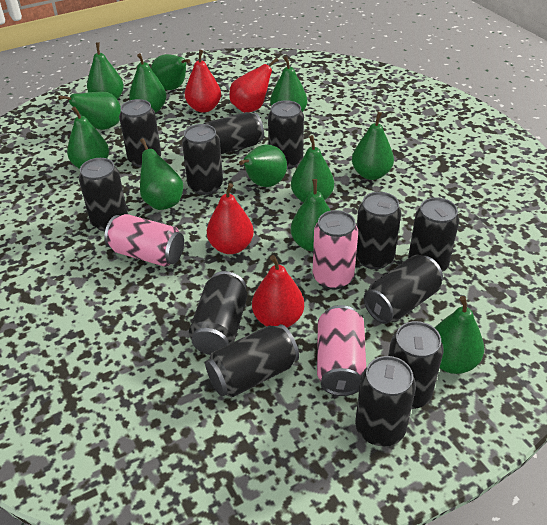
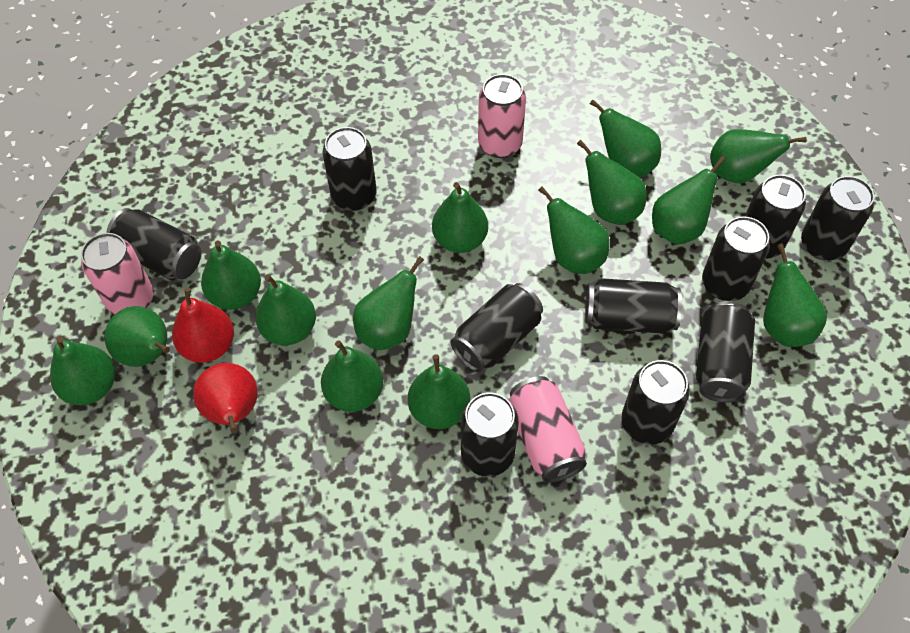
black can: [79,158,128,231] [119,99,161,167] [182,124,223,195] [189,271,247,355] [203,112,264,154] [205,324,299,397] [268,100,304,169] [355,356,416,446] [356,192,401,269] [363,255,443,324] [388,321,444,409] [408,197,460,272] = 12 -> [106,208,201,281] [322,127,377,211] [451,283,543,373] [461,392,519,477] [585,278,682,334] [621,360,690,445] [696,301,755,402] [702,216,770,301] [745,175,806,259] [801,176,874,260] = 10
green pear: [58,92,121,130] [67,106,109,169] [87,42,124,100] [129,53,166,113] [140,138,183,210] [151,54,190,90] [239,144,287,187] [270,56,307,112] [291,135,334,203] [291,179,331,251] [352,112,394,180] [434,296,484,374] = 12 -> [50,336,115,405] [105,306,170,367] [201,241,261,310] [255,274,316,345] [321,340,383,412] [353,256,424,350] [408,354,470,429] [432,182,488,253] [538,186,609,274] [577,140,647,225] [590,99,661,177] [652,156,726,244] [710,129,806,183] [763,243,827,347] = 14
red pear: [185,50,221,113] [207,183,254,254] [229,58,278,113] [252,255,304,328] = 4 -> [172,287,234,363] [193,363,258,432] = 2

